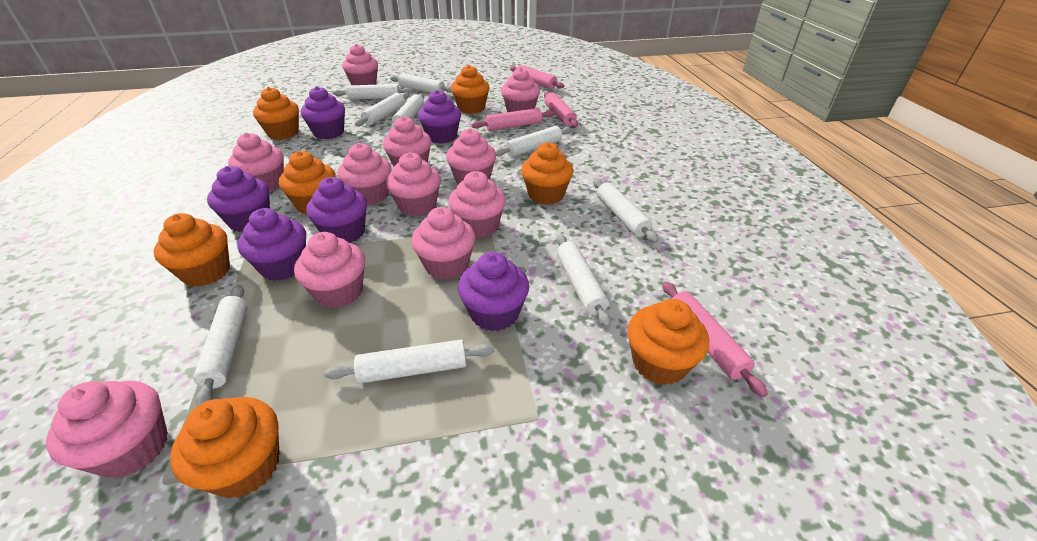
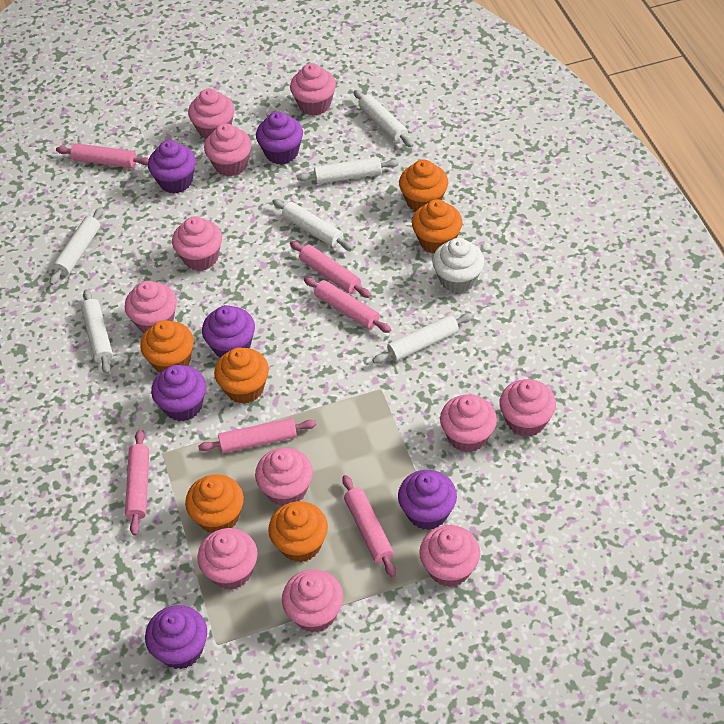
orange cupcake: [153,213,230,287] [170,397,280,499] [253,87,299,140] [279,151,336,214] [451,65,490,114] [521,142,573,205] [627,299,709,385] = 7 -> [140,320,194,372] [185,474,244,533] [214,347,269,404] [268,501,328,562] [399,160,448,211] [412,199,462,253] = 6
pink rolling pin: [471,108,555,131] [510,65,564,89] [544,92,578,128] [662,281,768,397] = 4 -> [56,143,149,168] [125,430,149,536] [198,418,316,453] [290,241,371,298] [304,277,391,333] [342,475,396,578] = 6
white cupcake: none = 0 -> [432,238,484,293] = 1
white rolling pin: [193,285,248,406] [324,340,494,383] [333,84,413,100] [355,92,409,126] [390,74,452,93] [391,93,424,128] [495,126,572,157] [556,234,611,328] [593,179,658,243] = 9 -> [50,207,103,285] [81,289,113,374] [272,199,354,251] [297,157,399,184] [354,90,414,147] [372,313,473,364] = 6

